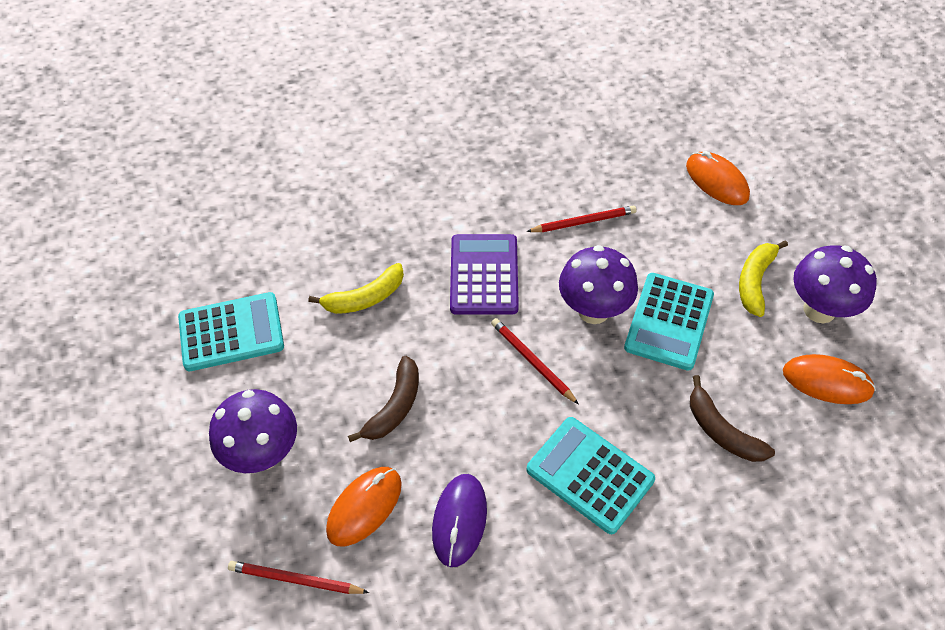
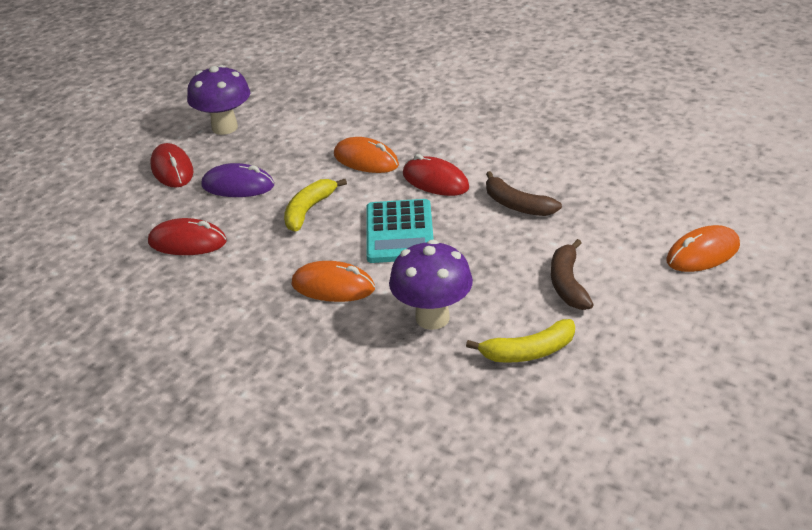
purple calculator: [450,234,519,315] = 1 -> none = 0
purple mushroom: [209,389,297,473] [559,245,638,324] [793,245,877,323] = 3 -> [187,65,250,135] [389,240,473,330] = 2
red mouse: none = 0 -> [148,218,227,255] [150,143,193,188] [403,154,469,196] = 3
red pencil: [228,561,369,594] [491,318,579,405] [526,206,636,232] = 3 -> none = 0
turquoise calculator: [178,292,284,371] [526,417,655,534] [624,273,714,371] = 3 -> [366,199,434,263] = 1

